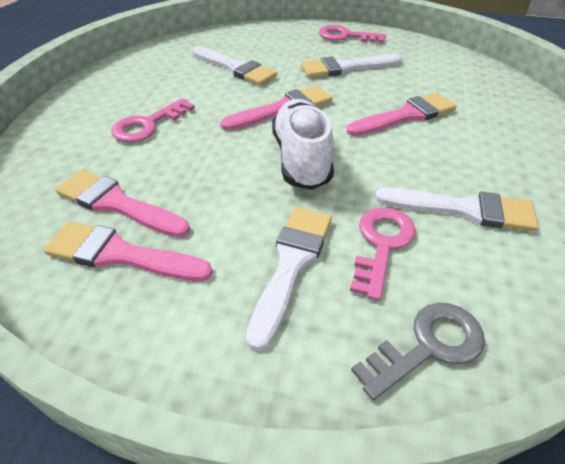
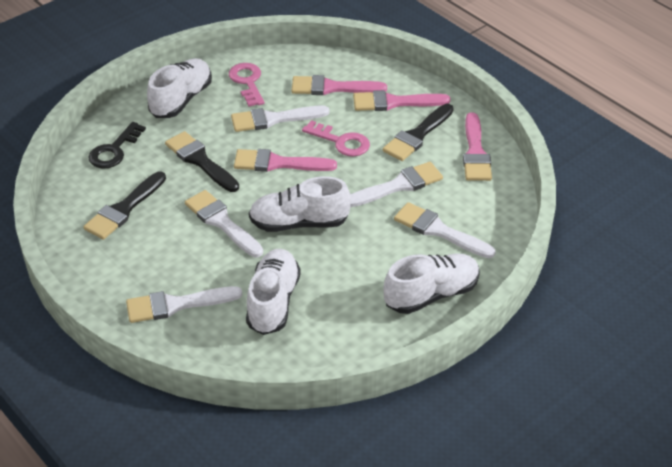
black brush: none = 0 -> [83,171,166,240] [165,131,239,192] [383,104,454,161] = 3
black key: none = 0 -> [88,122,146,169] = 1
grey key: [351,303,485,400] = 1 -> none = 0
pink key: [111,98,195,142] [319,25,386,43] [350,207,416,301] = 3 -> [229,63,264,107] [302,120,370,157] = 2
white brush: [192,46,277,86] [246,207,332,351] [301,54,402,78] [375,187,539,232] = 4 -> [126,286,242,323] [185,190,263,257] [231,105,330,132] [350,162,443,207] [394,202,496,258] = 5
white shoe: [272,99,334,190] = 1 -> [147,58,212,118] [246,249,301,335] [249,176,351,232] [383,254,480,314] = 4

